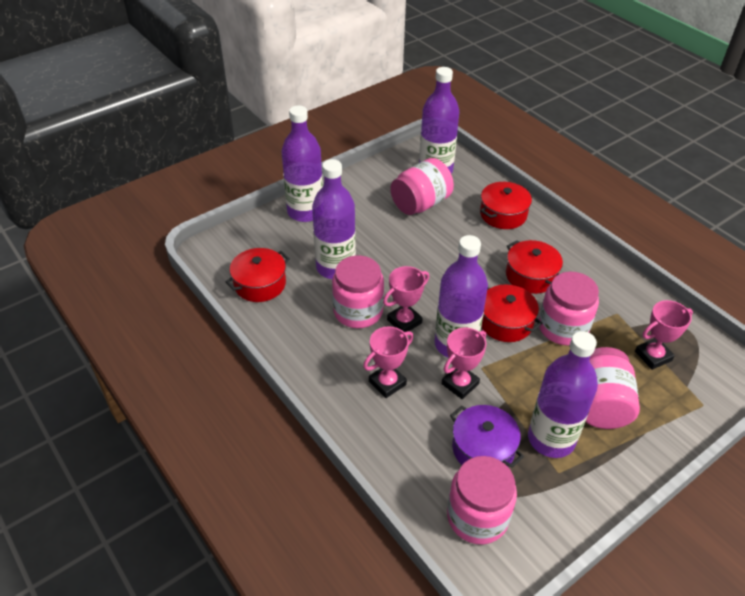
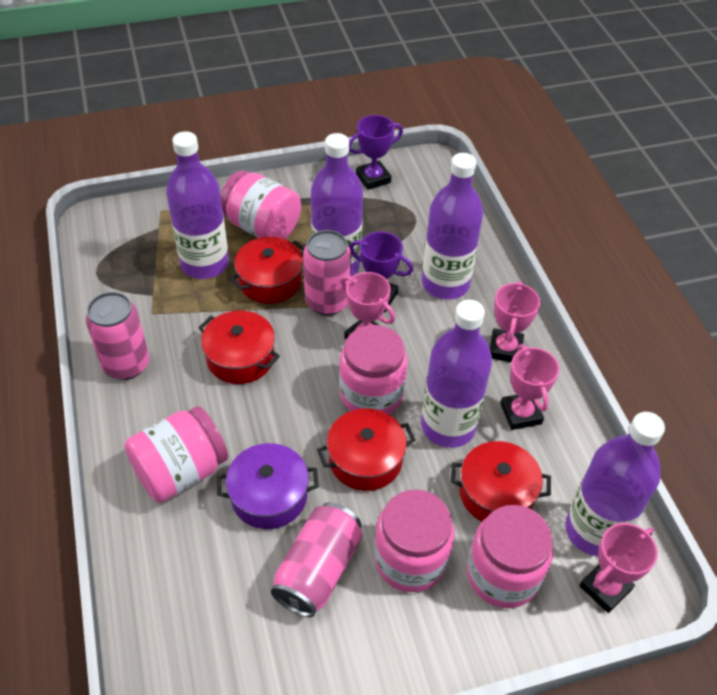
pink can: none = 0 -> [86,292,149,380] [271,502,363,617] [303,230,351,316] = 3
purple trophy: none = 0 -> [349,115,403,190] [349,232,413,312] = 2

